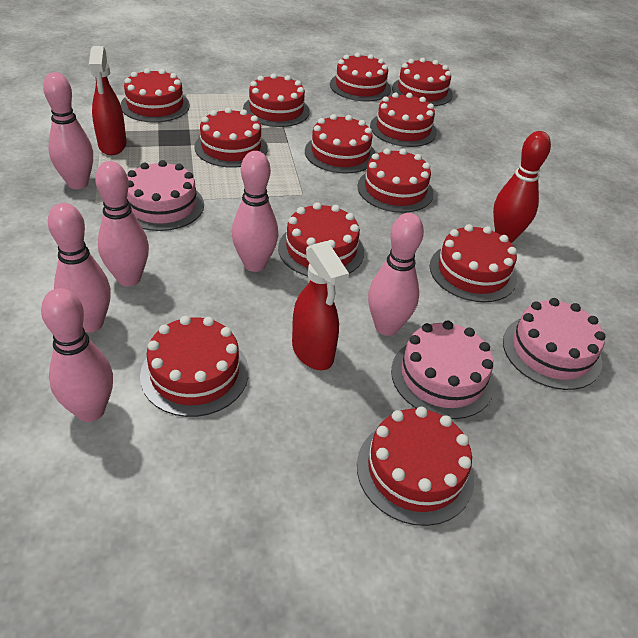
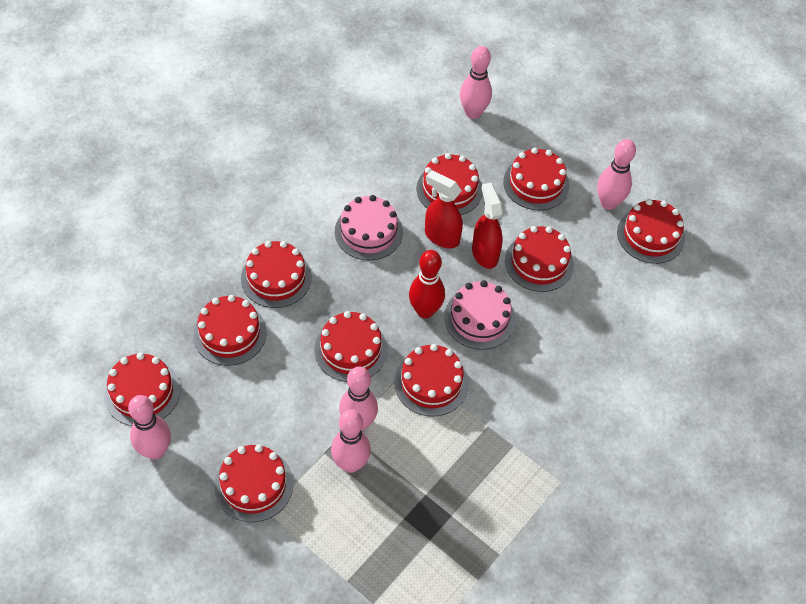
pink bowling pin: [41,288,113,422] [43,72,93,189] [48,203,111,333] [95,161,149,287] [232,151,278,272] [368,213,424,336] = 6 -> [128,395,171,460] [331,409,371,473] [339,367,378,431] [460,46,492,119] [597,139,636,210] = 5
pink cake: [127,160,204,231] [391,321,495,419] [503,298,606,390] = 3 -> [335,195,403,260] [444,280,516,350] = 2
red cake: [120,68,190,123] [140,316,249,417] [194,107,268,168] [243,73,310,127] [278,202,364,276] [305,114,376,174] [330,53,391,102] [357,148,434,213] [357,407,474,526] [370,93,437,147] [392,58,453,106] [430,224,517,302] = 12 -> [104,352,181,426] [193,295,267,366] [214,444,293,522] [241,241,312,308] [314,311,387,382] [394,344,468,417] [417,153,483,215] [503,148,569,210] [505,226,574,292] [617,199,685,264] = 10

